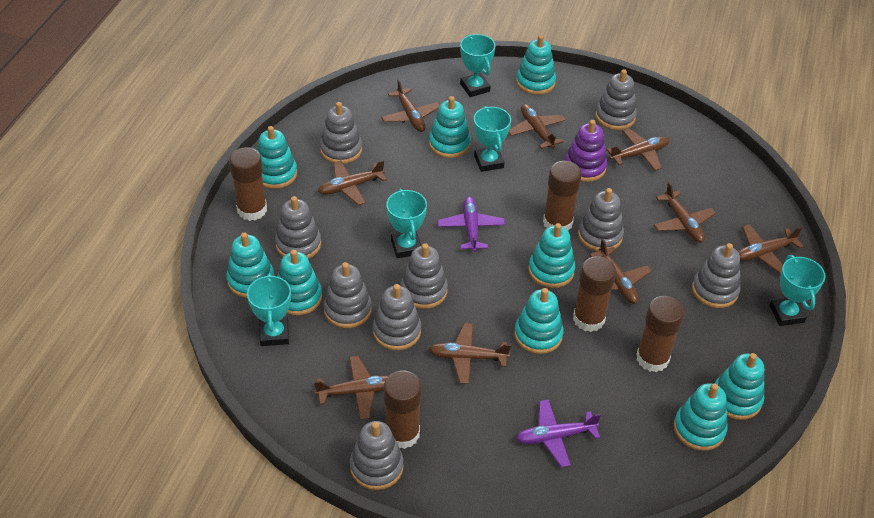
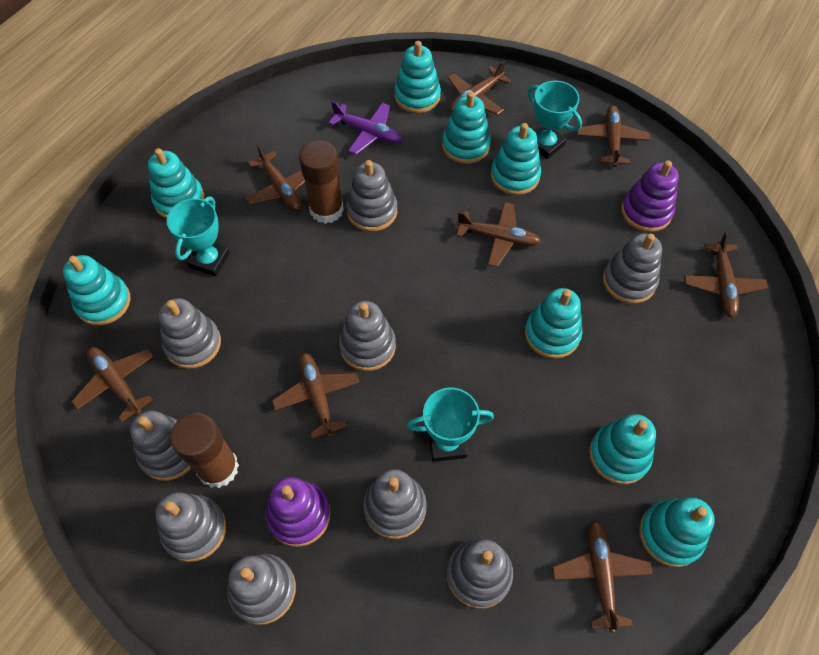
brown glue stick: [229,147,267,221] [384,371,422,449] [543,161,582,231] [573,256,616,332] [636,296,684,372] = 5 -> [170,413,239,488] [299,140,344,224] = 2
brown plane: [314,356,388,420] [318,160,387,205] [381,79,440,132] [429,323,511,384] [508,104,566,149] [589,239,652,304] [606,128,669,171] [654,182,716,243] [738,224,804,274] = 9 -> [71,347,154,422] [245,144,305,211] [272,353,360,439] [448,60,511,115] [456,202,541,267] [552,520,653,632] [577,105,650,167] [684,232,768,318] = 8
purple plane: [438,197,505,252] [516,399,601,467] = 2 -> [328,101,402,155] = 1
purple stacking toy: [565,120,607,182] = 1 -> [266,477,331,547] [621,160,679,232] = 2
turquoise stacking toy: [226,232,274,298] [257,126,297,189] [277,250,322,316] [429,96,471,158] [514,288,564,354] [516,35,556,95] [528,223,575,288] [674,383,728,451] [715,353,764,420] = 9 -> [63,255,131,325] [148,148,204,218] [394,41,441,113] [442,92,491,164] [491,123,541,195] [525,288,582,359] [589,414,656,484] [639,498,715,567] = 8
turquoise trophy: [247,273,291,346] [386,189,427,258] [460,34,496,97] [474,106,511,172] [769,255,826,326] = 5 -> [167,197,230,277] [406,388,494,462] [528,81,582,159] = 3

